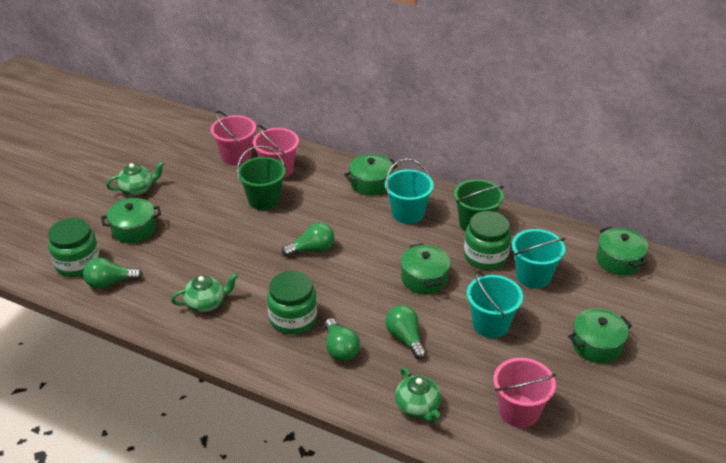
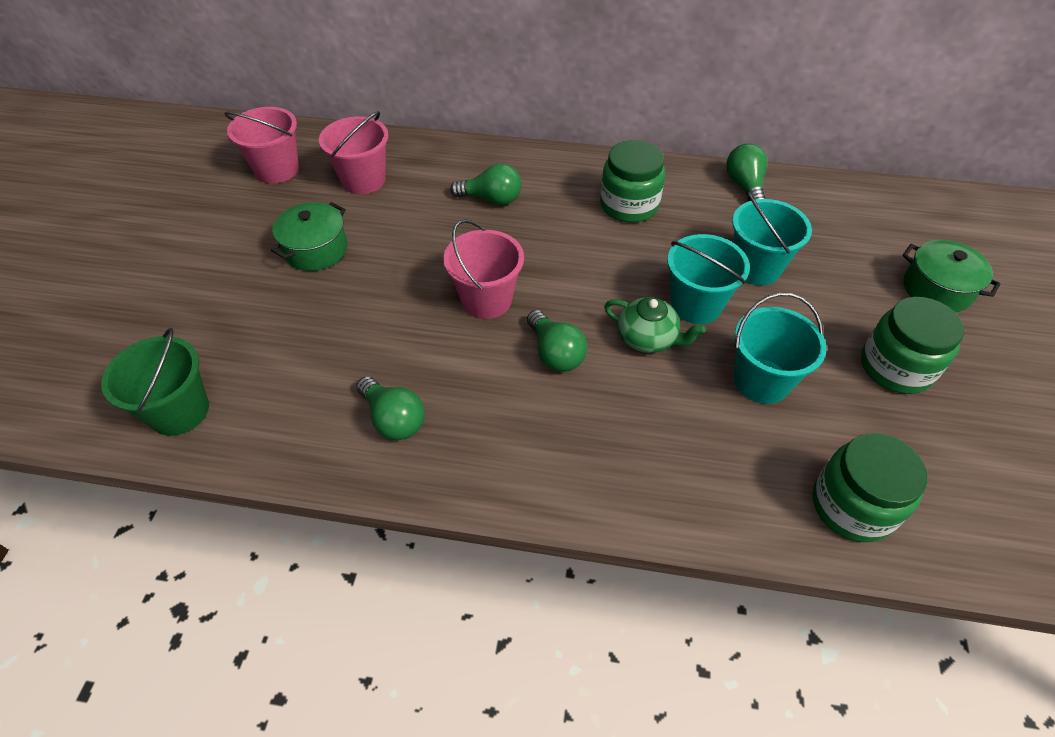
green bucket: [237,146,286,210] [454,179,504,232] = 2 -> [101,328,209,436] = 1
green pot: [101,198,161,243] [344,154,398,196] [400,243,450,294] [568,308,632,363] [596,227,648,275] = 5 -> [271,202,347,271] [902,240,1001,312] = 2
green teapot: [106,161,164,196] [171,273,238,312] [395,367,441,423] = 3 -> [604,297,706,353] = 1

